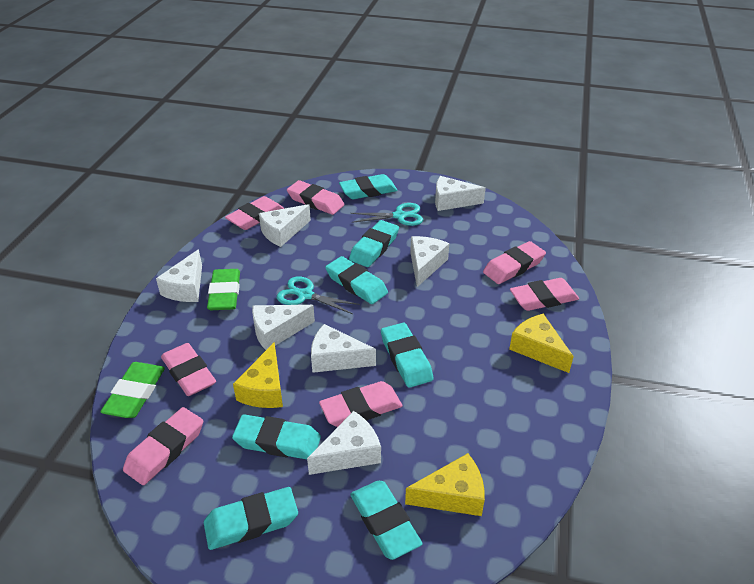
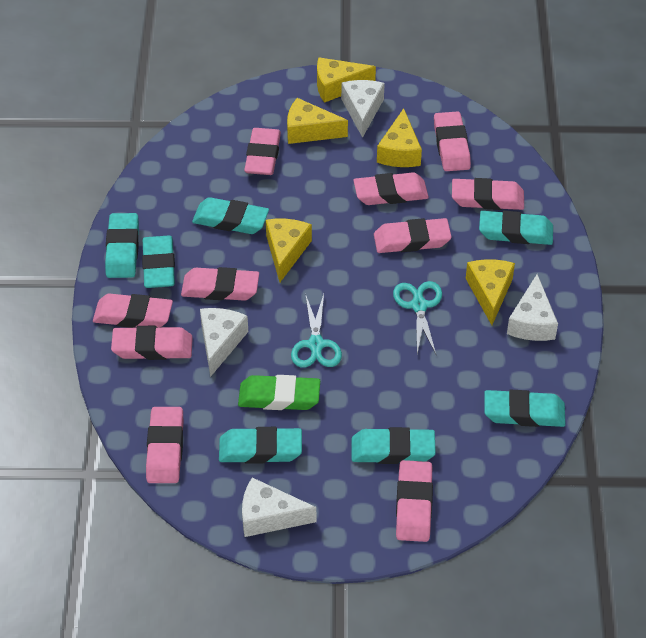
green eraser: [100,362,165,418] [207,269,240,310] = 2 -> [238,375,320,410] = 1
pink eraser: [123,407,203,485] [161,343,216,396] [225,196,284,230] [287,180,344,215] [319,381,402,427] [483,241,546,284] [510,278,579,311] = 7 -> [93,294,173,328] [111,326,193,360] [146,407,183,483] [181,267,259,301] [244,128,281,175] [353,172,429,205] [374,218,452,253] [396,460,433,542] [434,111,471,171] [452,178,524,210] = 10
white cheese: [156,249,202,302] [252,305,315,350] [259,204,311,247] [307,411,381,475] [311,324,376,373] [410,236,449,287] [435,176,486,211] = 7 -> [200,308,248,377] [242,477,316,537] [341,80,385,138] [507,274,558,341] = 4
yellow cheese: [233,342,283,408] [405,453,485,516] [509,314,574,373] = 3 -> [266,219,312,282] [287,98,348,144] [317,58,376,103] [377,108,422,167] [466,259,515,325] = 5

